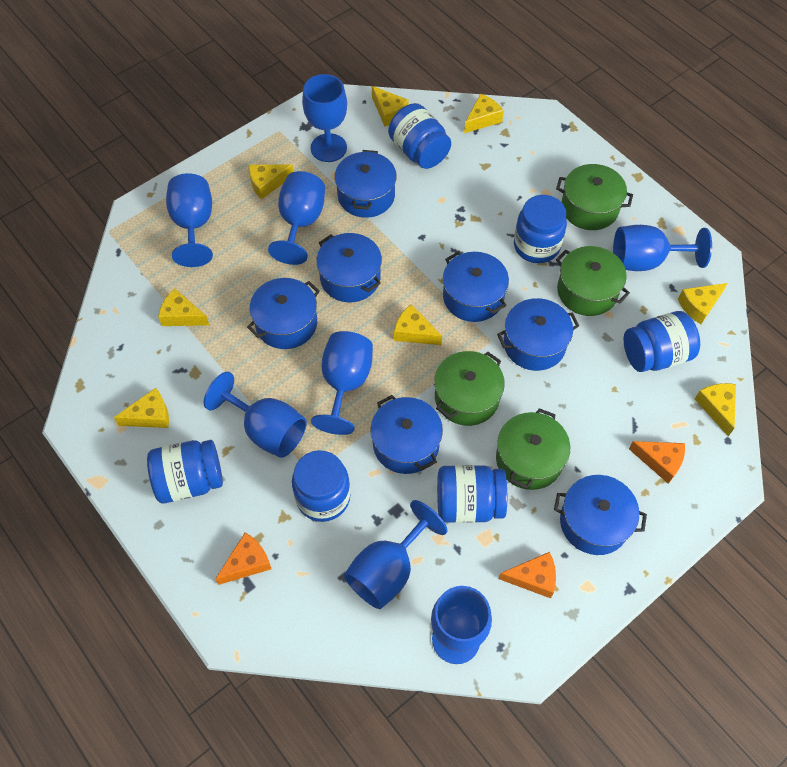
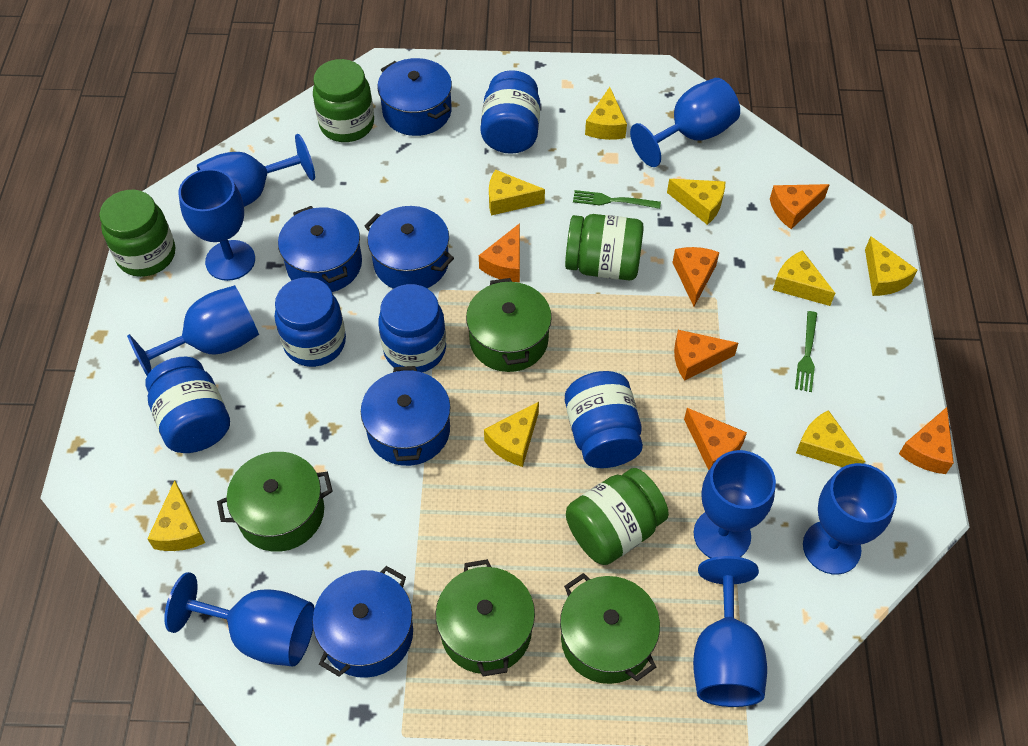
blue jar: [147,440,223,503] [292,450,350,522] [388,103,451,169] [437,465,507,523] [514,195,567,263] [624,311,700,372] = 6 -> [145,357,230,453] [275,277,346,367] [378,284,446,372] [481,70,540,154] [565,371,643,468] = 5
blue pot: [247,278,320,349] [316,233,382,302] [335,150,397,218] [370,395,443,474] [443,252,509,322] [497,298,579,371] [554,475,647,555] = 7 -> [278,206,362,292] [313,566,413,678] [361,366,451,466] [364,206,454,289] [377,58,452,136] = 5
green fork: none = 0 -> [573,190,661,209] [795,311,817,392] = 2
green jar: none = 0 -> [99,190,175,277] [313,59,374,142] [565,214,644,280] [566,468,669,565] = 4
orange cheese: [215,532,271,585] [499,552,556,598] [629,441,685,484] = 3 -> [479,223,520,282] [672,247,719,307] [674,330,738,381] [684,408,747,470] [770,184,830,229] [899,407,954,474] = 6

